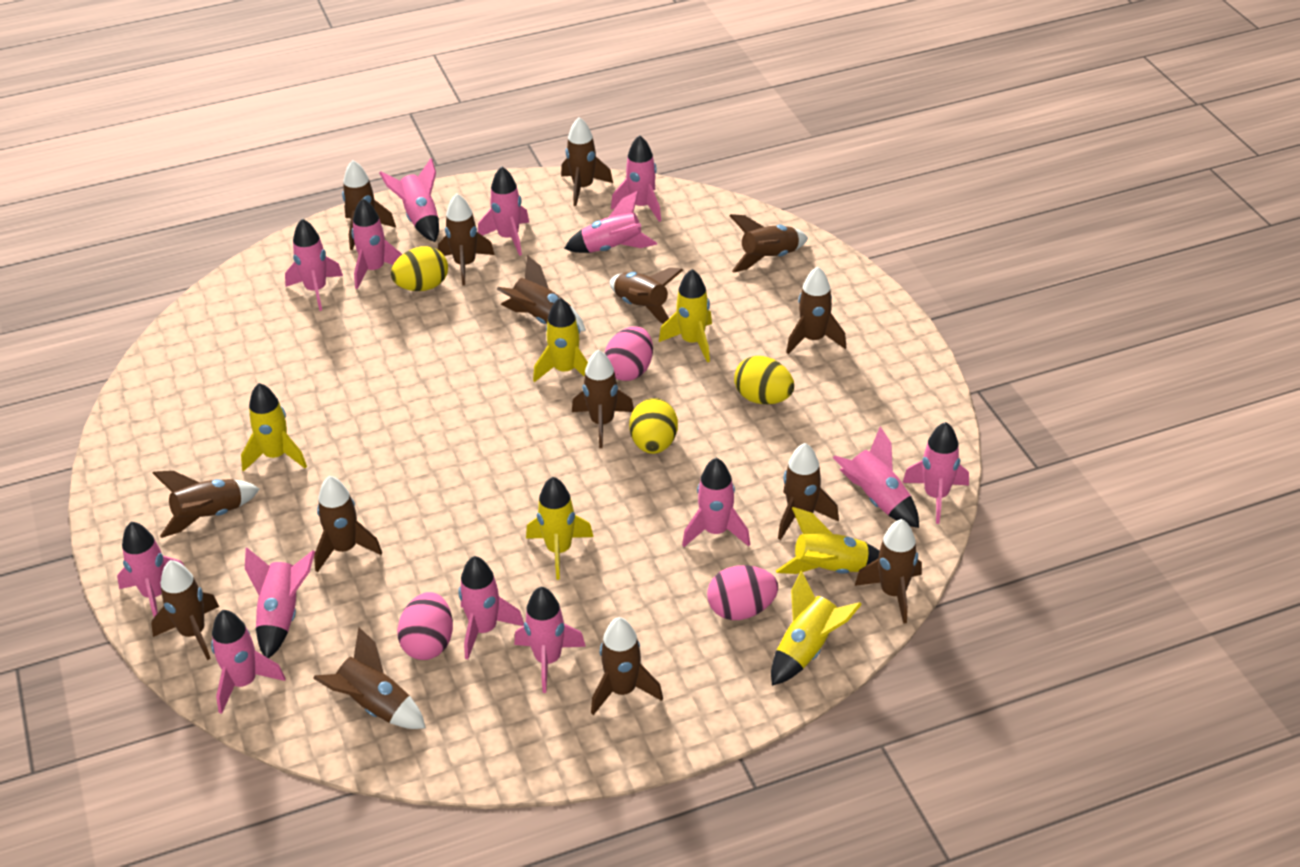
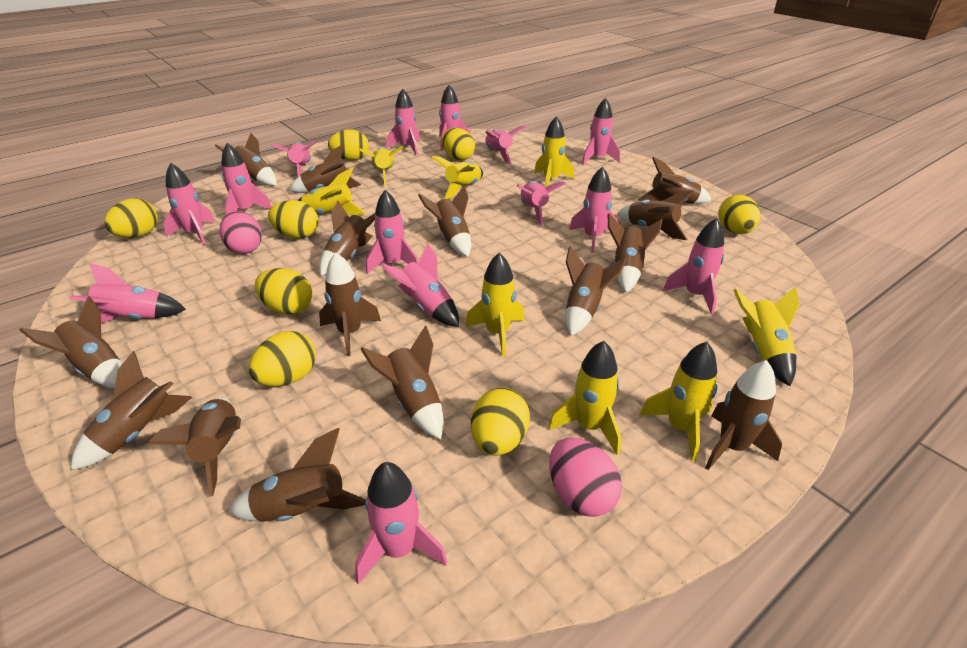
pink egg: [397,592,453,660] [605,326,653,381] [707,565,778,620] = 3 -> [219,211,262,254] [549,437,622,517] = 2
yellow egg: [391,246,448,291] [629,398,678,454] [734,356,794,404] = 3 -> [104,198,158,238] [249,331,316,387] [255,268,312,315] [268,200,319,239] [328,129,369,161] [442,128,475,160] [471,387,530,456] [718,195,760,234] = 8
yellow rocket: [241,383,307,472] [526,477,594,580] [533,298,588,382] [659,269,712,362] [771,571,862,686] [776,507,879,574] = 6 -> [297,168,366,216] [359,146,403,186] [431,156,483,199] [465,253,524,357] [534,116,574,187] [548,341,621,455] [640,342,717,461] [733,286,800,386] = 8

